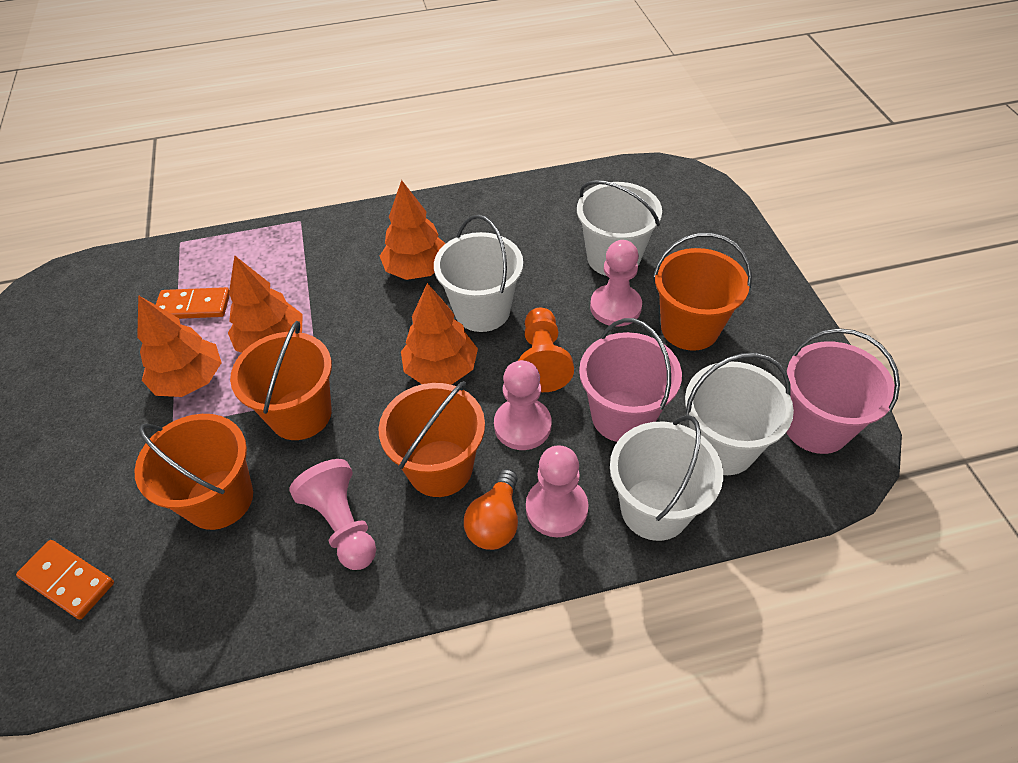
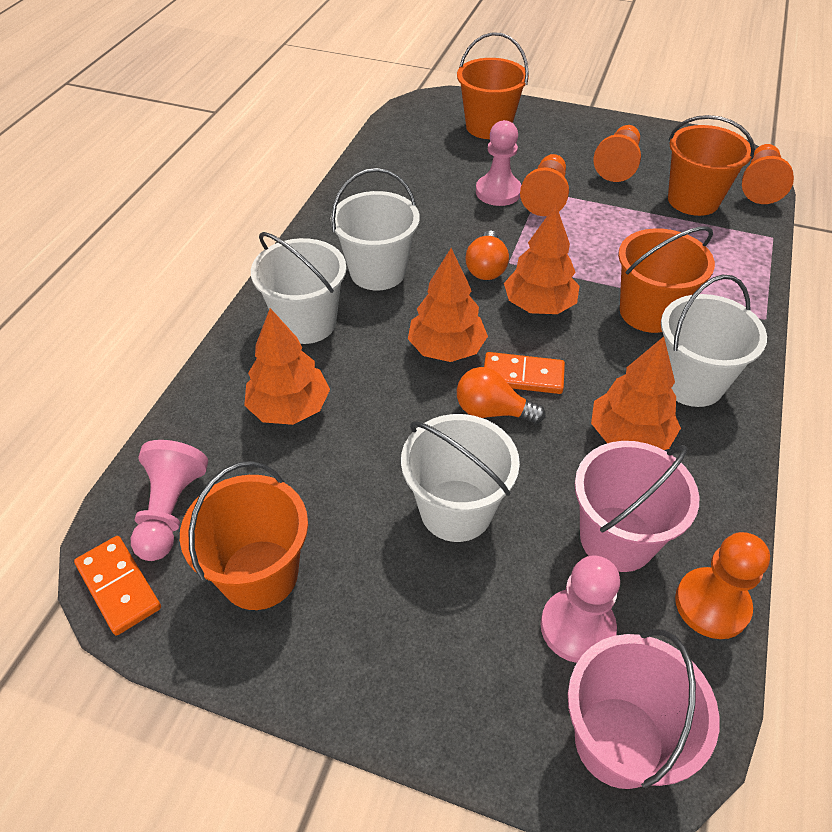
orange light bulb: [464,469,518,550] = 1 -> [457,367,545,424] [466,230,509,280] = 2
orange pawn: [518,308,574,392] = 1 -> [520,154,569,216] [594,125,641,182] [675,532,770,639] [742,144,794,204] = 4
pink pawn: [289,459,376,570] [494,360,552,450] [526,445,589,537] [590,240,642,327] = 4 -> [131,440,208,561] [476,120,522,206] [540,556,620,663] = 3

